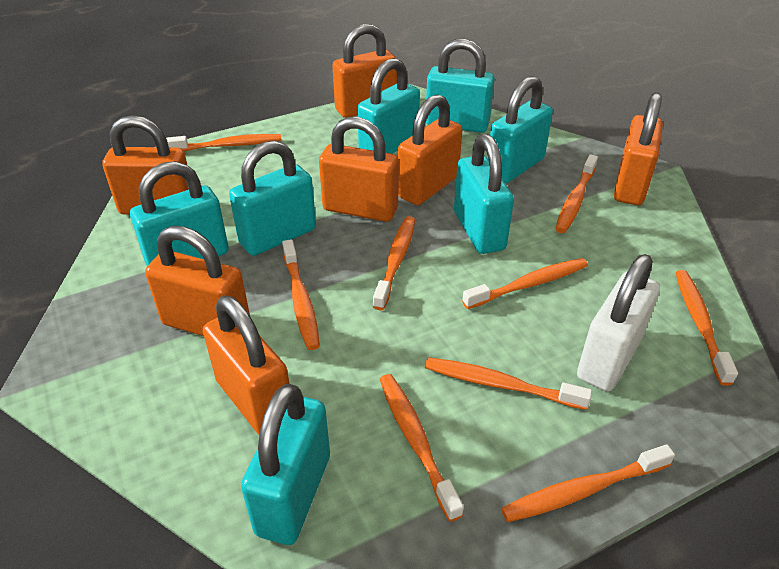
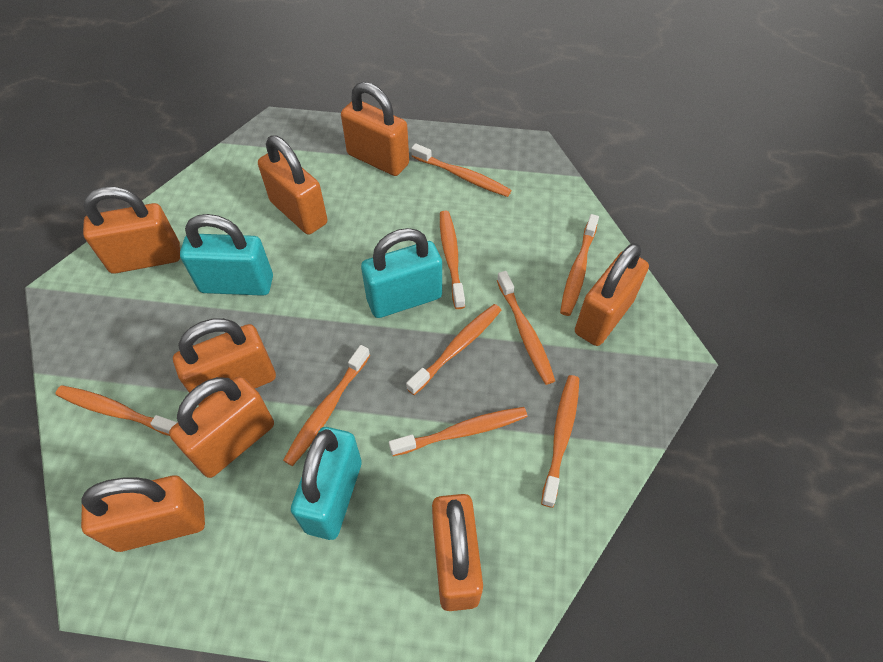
orange padlock: [102,115,189,215] [145,226,250,336] [203,295,289,435] [319,117,399,222] [332,24,397,118] [398,94,462,205] [614,92,663,205] = 7 -> [81,476,205,552] [83,187,180,274] [169,377,274,478] [173,318,276,406] [258,135,327,235] [341,82,409,176] [432,494,483,611] [575,243,649,346] = 8
turquoise padlock: [130,161,229,266] [229,141,316,256] [241,383,330,545] [357,58,420,154] [426,39,495,133] [454,134,514,254] [488,76,553,183] = 7 -> [180,214,273,296] [291,427,362,540] [361,228,442,318] = 3
white padlock: [577,254,660,391] = 1 -> none = 0

